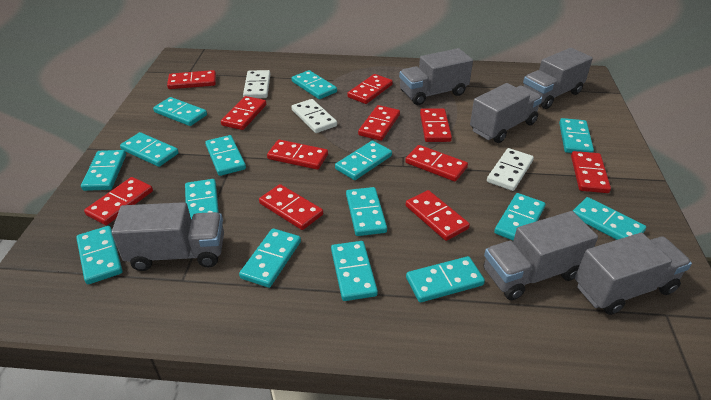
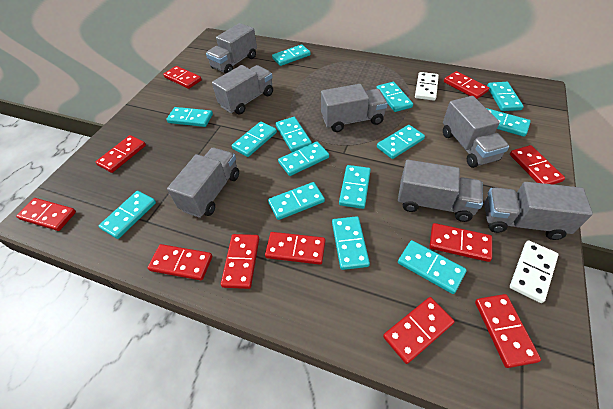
grey truck: [111,202,224,271] [399,48,473,105] [470,83,542,143] [484,211,598,300] [523,48,593,109] [575,233,692,315] = 6 -> [167,148,239,218] [206,23,257,74] [212,65,273,114] [321,84,388,132] [398,160,483,222] [443,96,509,168] [484,182,593,240] = 7
turquoise domino: [76,226,123,284] [81,150,126,191] [120,132,179,167] [153,97,207,126] [185,179,219,220] [205,135,246,176] [239,228,301,288] [292,70,337,99] [331,241,378,301] [335,141,392,180] [346,187,387,236] [406,256,485,302] [494,193,545,240] [559,118,594,153] [573,197,646,240] = 15 -> [99,191,156,239] [166,107,213,127] [232,121,277,157] [268,182,325,220] [272,44,311,66] [276,117,312,152] [278,141,329,176] [332,216,370,270] [339,165,371,209] [376,82,413,112] [377,125,425,159] [398,240,466,294] [486,108,531,137] [487,82,524,111] = 14
white domino: [243,70,270,98] [291,99,337,133] [487,148,534,191] = 3 -> [415,72,439,101] [510,241,559,303] = 2

